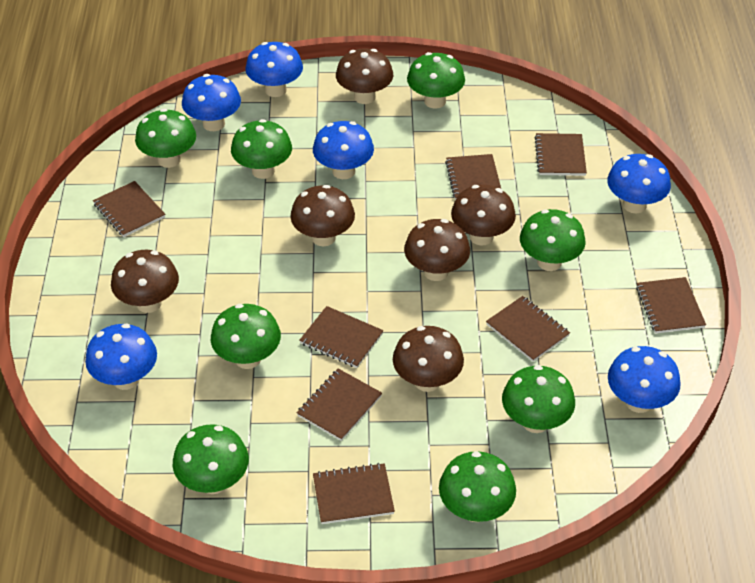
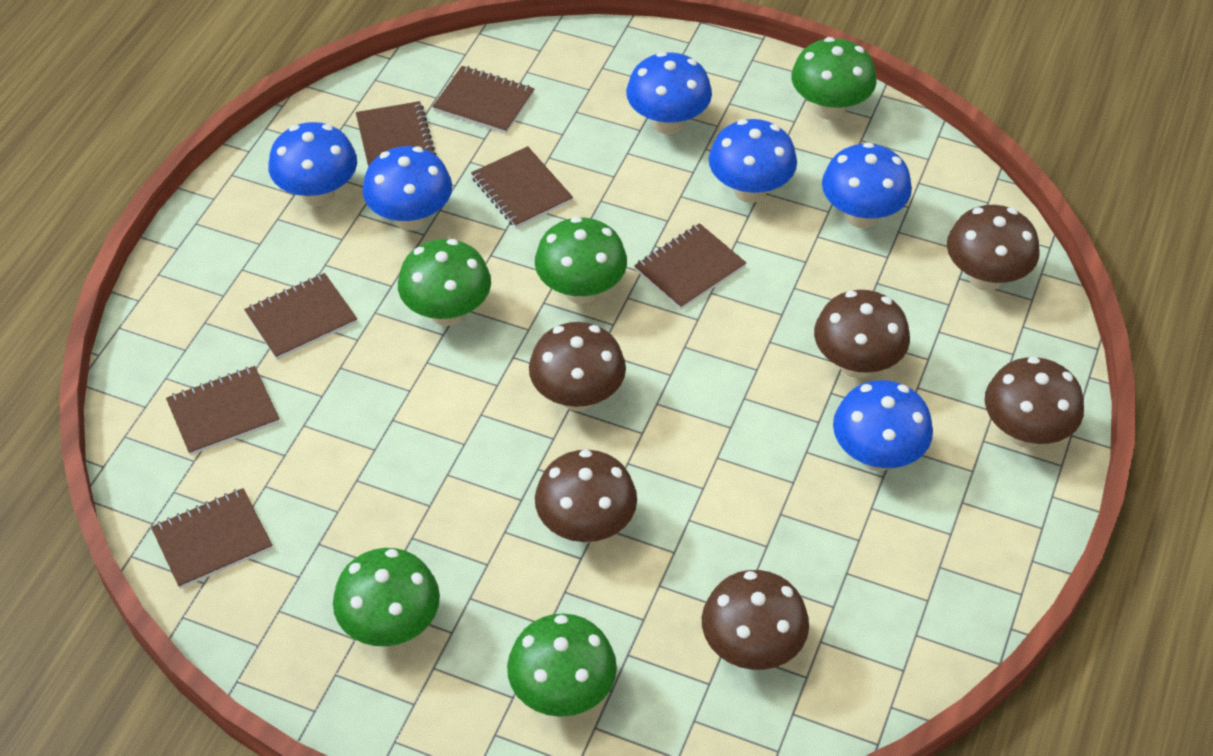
brown notebook: [93,181,165,237] [297,369,382,441] [299,306,383,368] [313,463,395,524] [445,154,501,200] [486,296,570,362] [535,133,587,176] [636,277,706,334] = 8 -> [151,488,272,589] [166,366,279,455] [244,273,357,360] [356,101,436,167] [432,66,534,134] [471,146,573,228] [634,223,746,310] = 7
green mushroom: [135,109,196,168] [173,424,249,494] [211,304,281,369] [231,119,292,179] [407,52,465,109] [439,451,516,522] [502,365,575,433] [520,209,586,271] = 8 -> [333,548,440,646] [398,239,491,326] [507,613,617,717] [535,217,627,304] [791,37,877,120] = 5

